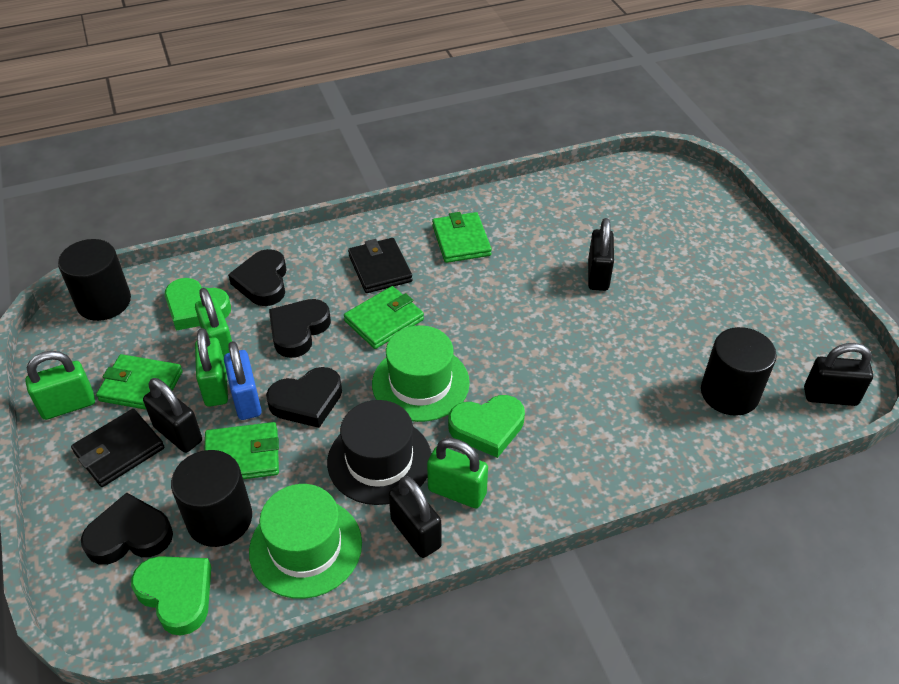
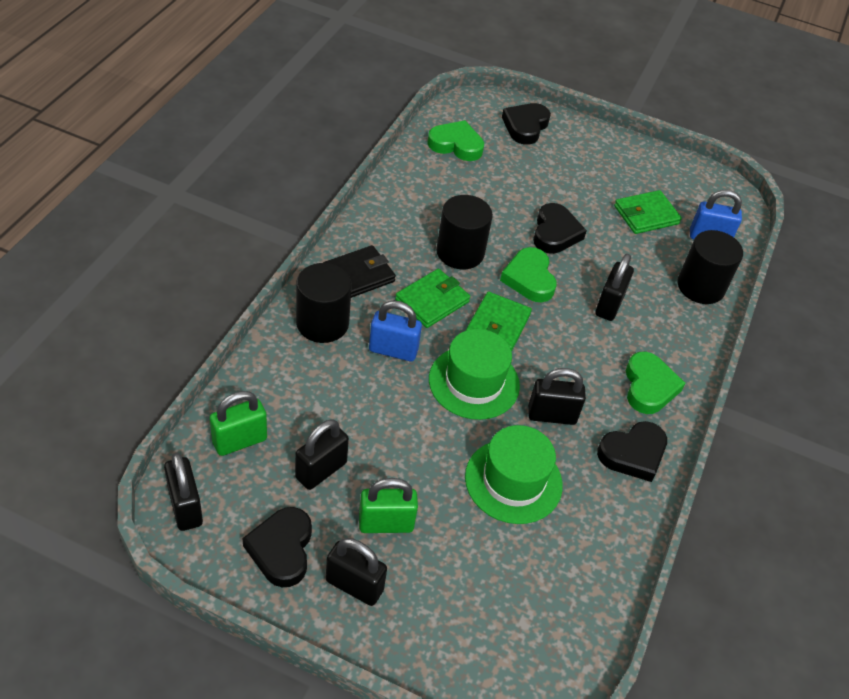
black hat: [327,400,431,505] = 1 -> none = 0
black padlock: [143,378,202,453] [389,476,442,558] [588,218,614,291] [804,343,873,406] = 4 -> [164,453,203,531] [295,419,349,490] [326,538,387,606] [528,368,586,425] [595,254,634,321] = 5
black wallet: [71,409,164,487] [348,238,412,293] = 2 -> [323,245,396,298] = 1
blue padlock: [224,341,262,420] = 1 -> [369,301,422,361] [690,190,742,239] = 2
green padlock: [25,351,95,420] [195,288,232,357] [195,328,228,407] [427,438,488,508] = 4 -> [210,391,267,456] [359,478,418,533] = 2
green wallet: [96,354,183,410] [204,422,279,479] [344,286,424,349] [432,212,492,263] = 4 -> [395,269,470,328] [466,292,532,352] [614,190,682,234] = 3

